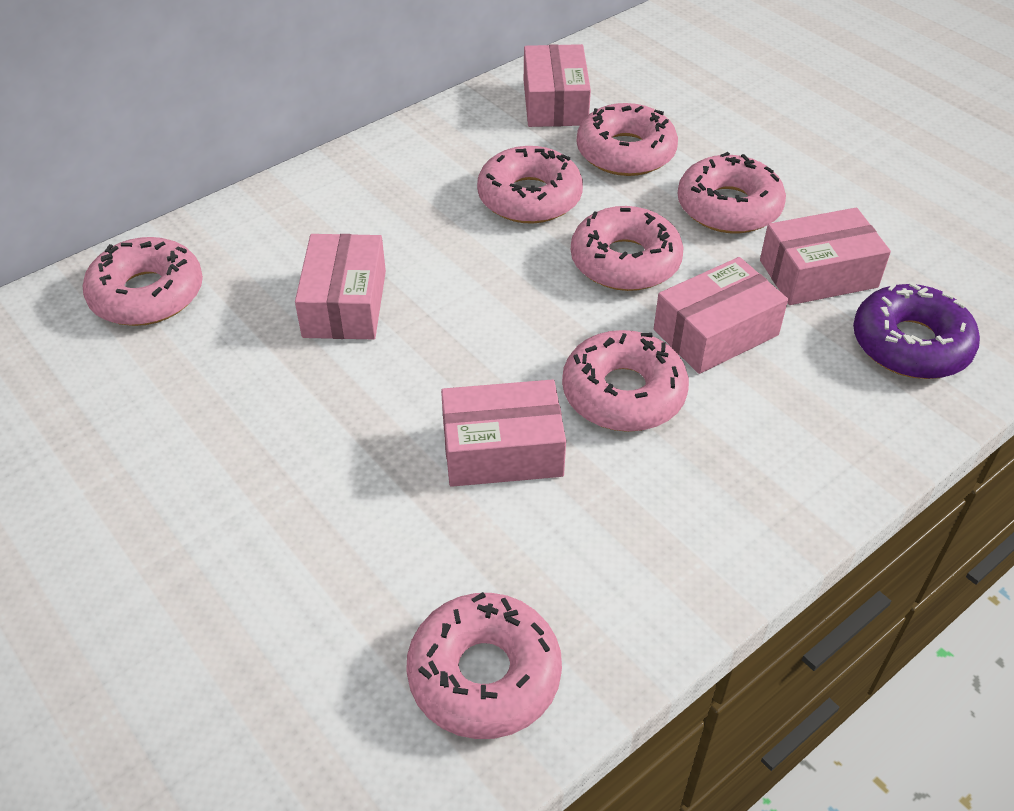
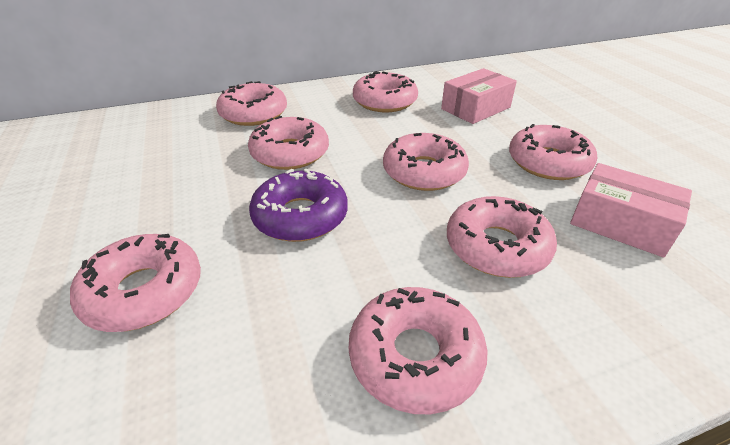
pink box: [295,234,386,339] [441,379,566,487] [524,44,591,127] [654,257,788,374] [760,208,891,305] = 5 -> [441,68,517,124] [570,163,692,257] = 2
pink donut: [83,237,203,326] [406,592,562,739] [477,146,583,224] [562,330,689,432] [571,206,684,291] [577,103,678,176] [677,152,786,233] = 7 -> [70,234,201,332] [216,81,287,126] [248,116,329,170] [349,287,488,414] [353,71,418,112] [383,133,469,191] [447,196,557,278] [509,124,597,180] = 8

